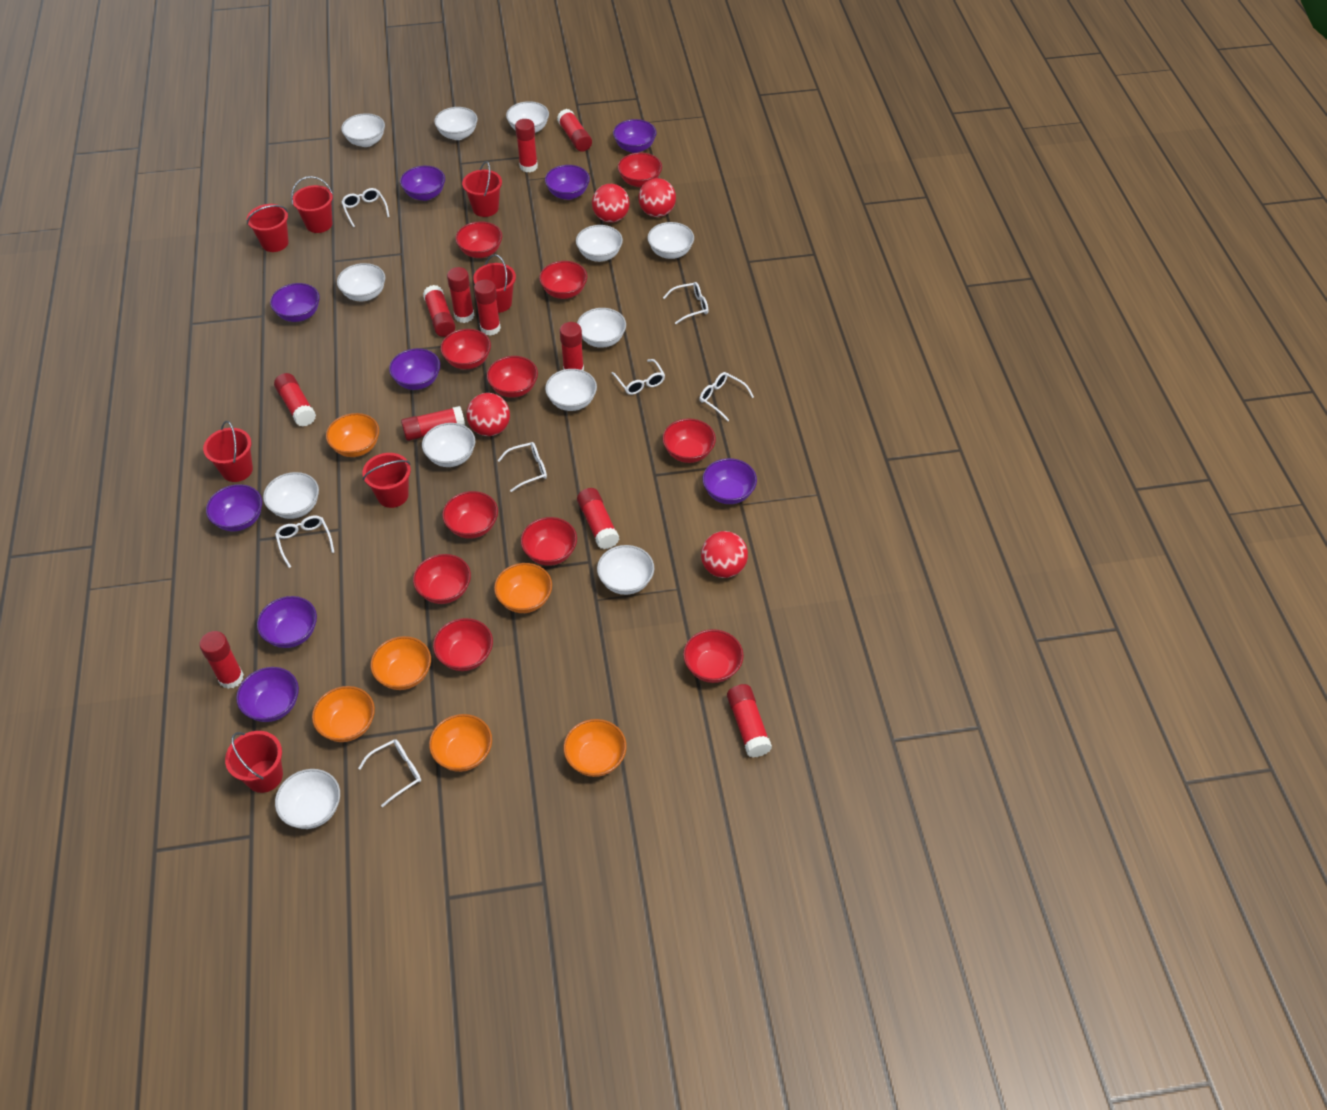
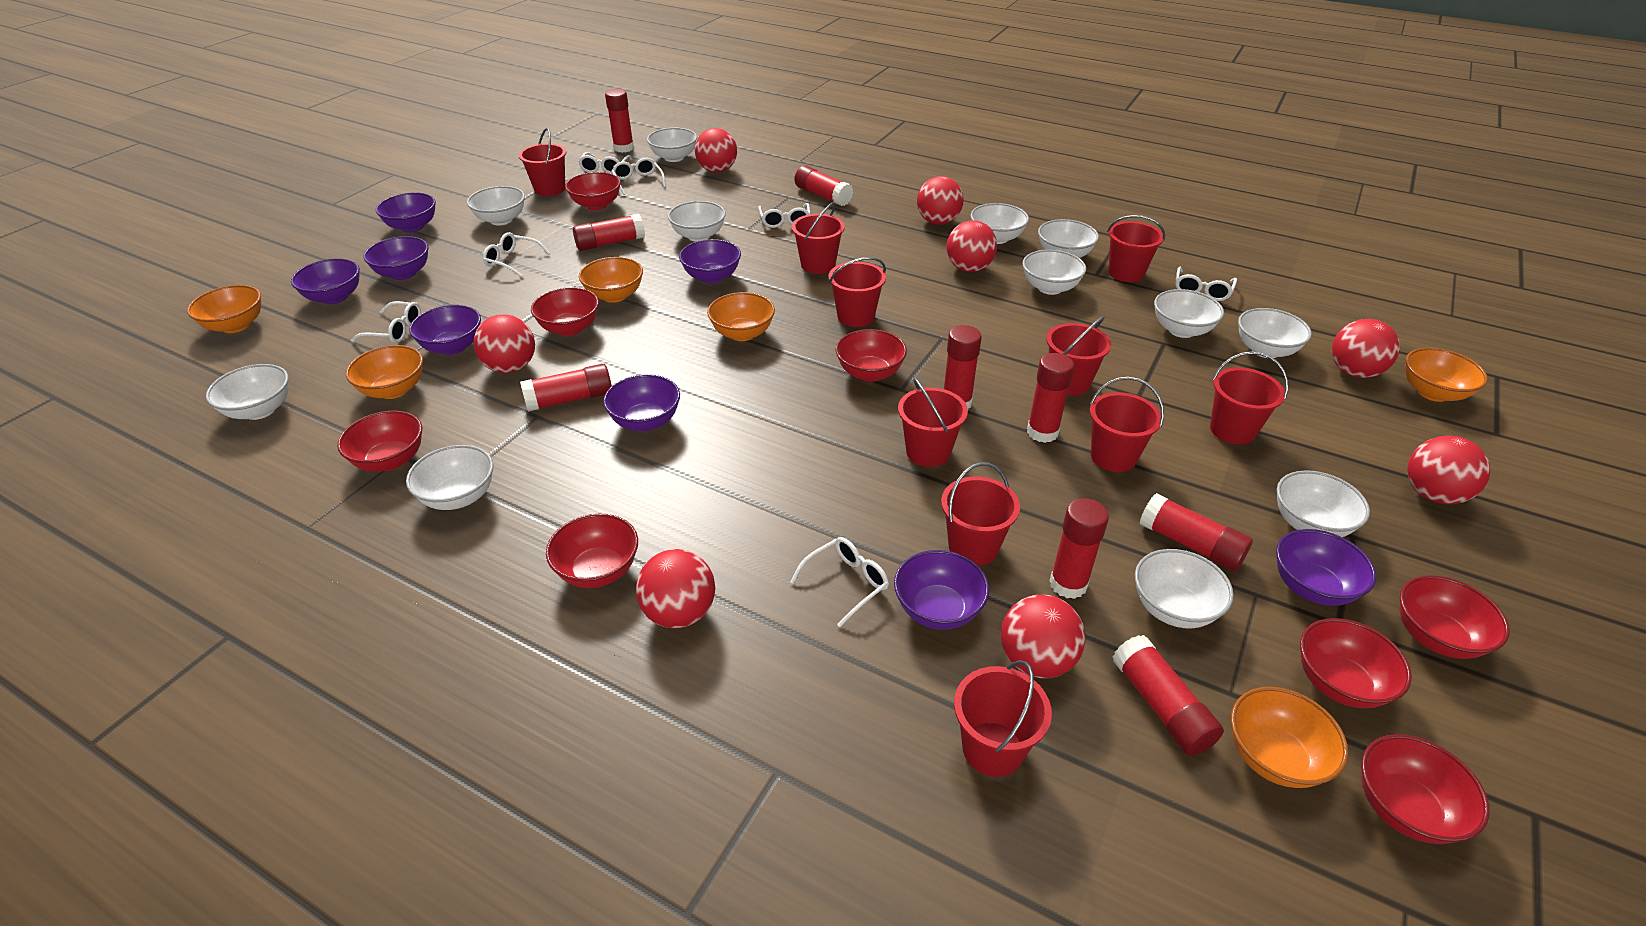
purple bowl: [206,484,262,532] [236,667,299,722] [257,596,317,648] [270,283,320,322] [389,348,440,390] [400,166,445,201] [545,165,590,200] [613,119,657,153] [702,458,757,504] = 9 -> [291,258,360,304] [363,236,428,280] [376,192,436,233] [409,305,481,355] [603,374,680,431] [679,239,741,284] [894,550,989,630] [1276,529,1376,606] = 8
red ball: [466,393,510,436] [592,184,630,223] [638,178,676,217] [701,531,748,578] = 4 -> [474,314,535,373] [636,549,715,628] [695,128,737,173] [917,176,964,225] [946,221,997,272] [1001,595,1085,678] [1332,319,1400,378] [1407,436,1490,504] = 8
red bowl: [413,554,471,604] [433,618,493,671] [441,329,491,369] [442,491,498,539] [455,221,502,258] [487,356,538,398] [521,517,577,566] [539,261,587,299] [618,153,662,187] [663,419,716,463] [683,629,744,683] = 11 -> [337,411,422,472] [531,287,599,336] [546,514,638,588] [565,172,621,210] [836,329,907,382] [1300,618,1412,708] [1361,734,1490,844] [1399,575,1510,659] = 8
red bucket: [203,421,253,482] [225,731,283,793] [247,204,289,252] [291,176,333,233] [362,453,411,508] [462,161,502,217] [473,254,516,313] = 7 -> [519,128,566,196] [792,202,845,274] [828,257,886,327] [898,377,968,467] [941,462,1020,566] [954,660,1052,777] [1046,316,1111,395] [1090,377,1164,472] [1107,215,1165,282] [1210,351,1288,445] = 10
red glue stick: [199,631,244,689] [274,373,316,427] [401,406,465,441] [423,285,455,337] [447,267,474,323] [474,280,501,336] [515,119,538,172] [557,109,592,152] [560,322,584,371] [577,488,619,549] [727,684,772,758] = 11 -> [520,364,612,412] [573,214,645,251] [605,89,634,153] [794,165,853,206] [944,325,982,409] [1027,353,1074,443] [1050,498,1109,599] [1113,635,1224,756] [1139,493,1253,571] = 9

